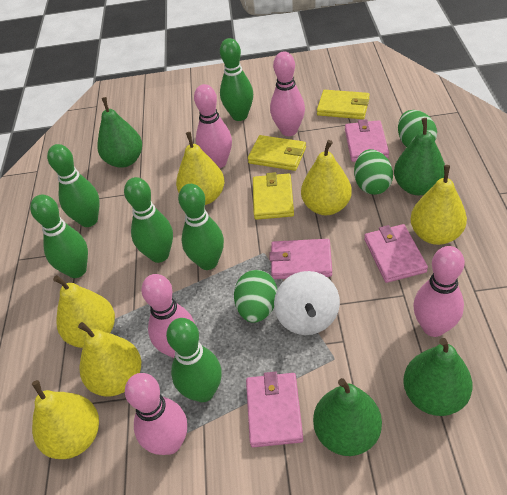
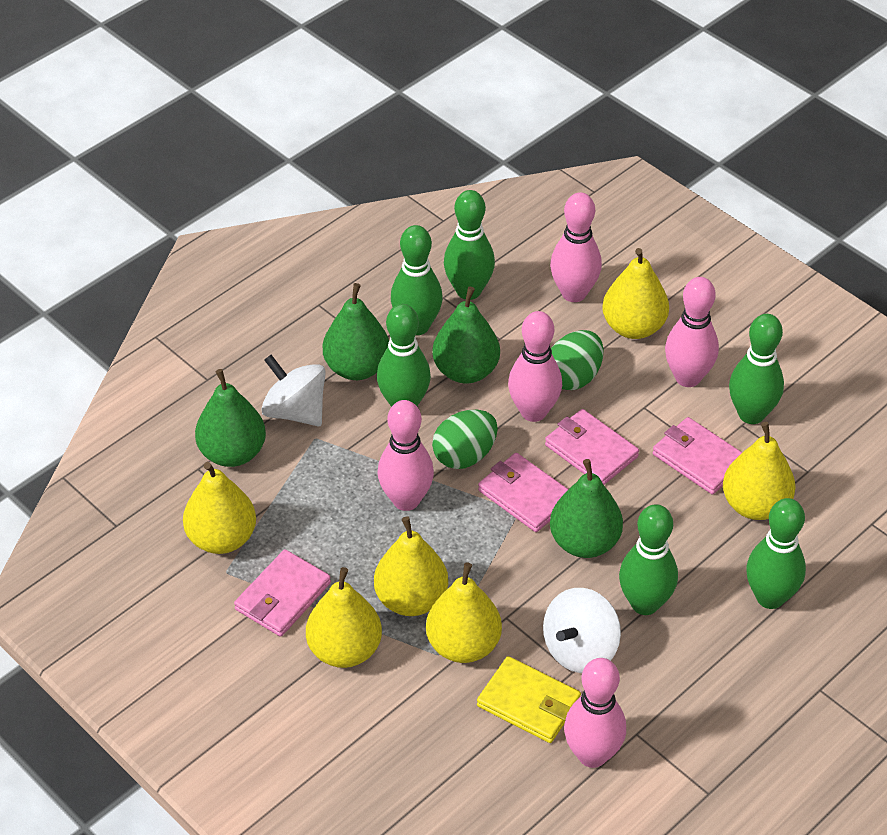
green egg: [234,270,277,323] [354,149,393,195] [398,110,437,147] = 3 -> [432,410,498,469] [551,330,603,390] = 2
white spinning top: [274,271,340,335] = 1 -> [261,355,326,426] [543,588,621,673] = 2
yellow wallet: [248,135,306,171] [253,172,294,220] [317,90,370,119] = 3 -> [477,656,581,743] = 1

